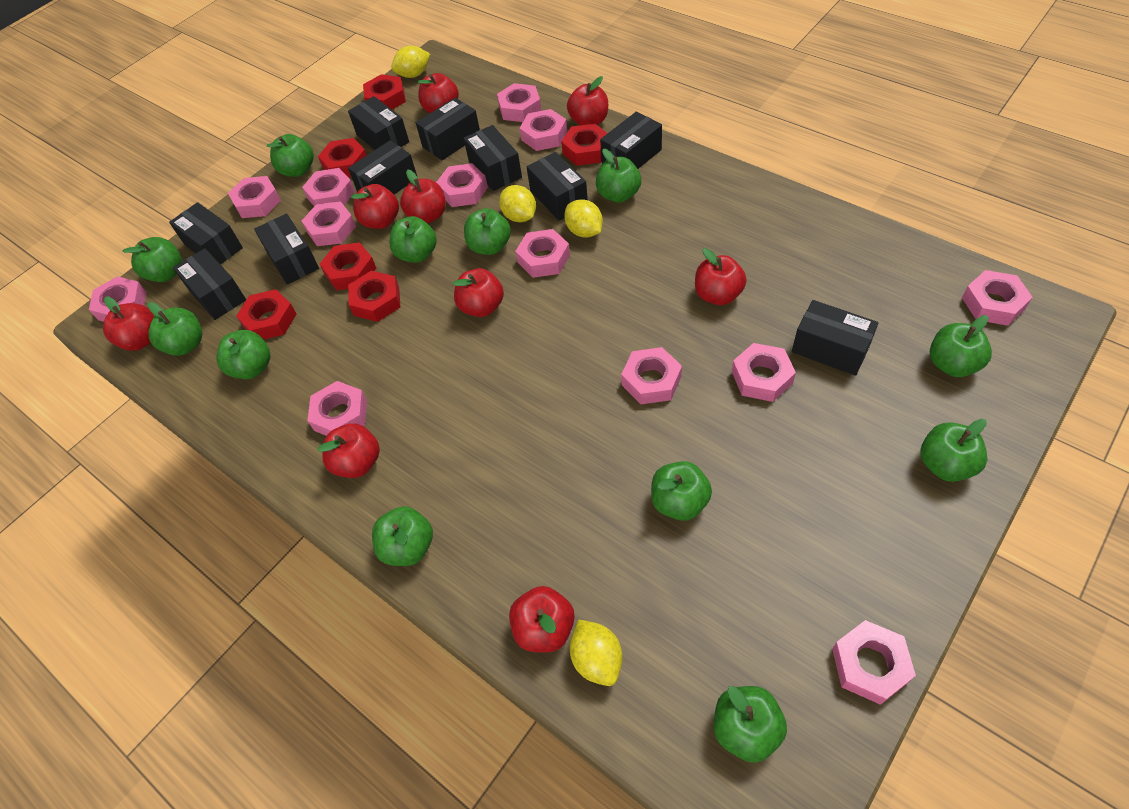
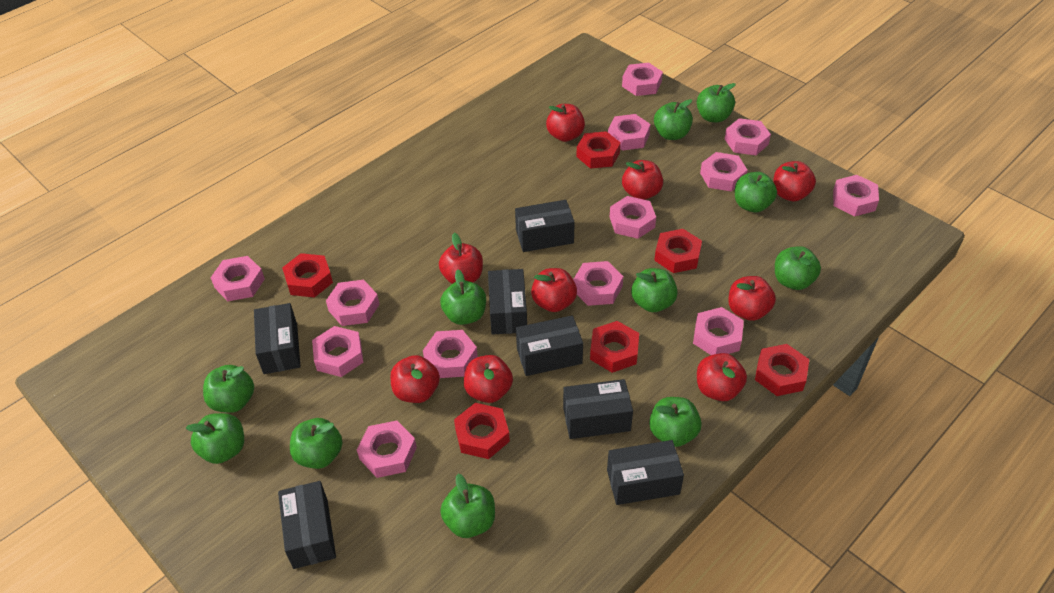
black box: [169,202,243,265] [173,248,246,320] [254,213,319,285] [348,96,409,150] [348,140,417,194] [416,98,480,160] [463,125,522,191] [527,152,588,221] [600,112,662,169] [792,300,879,376] = 10 -> [254,303,301,374] [278,481,336,569] [488,269,527,335] [515,200,575,252] [516,315,583,376] [563,379,633,439] [607,440,684,505] = 7
green apple: [122,237,182,282] [148,302,202,356] [217,330,270,379] [267,134,314,177] [372,506,433,566] [389,216,437,263] [464,208,511,255] [596,149,641,203] [651,461,712,521] [714,686,787,763] [921,419,987,482] [930,315,992,377] = 12 -> [186,413,244,464] [203,365,254,413] [290,418,343,469] [440,270,486,325] [440,474,495,538] [631,268,678,312] [649,397,702,447] [654,99,693,140] [697,83,736,122] [735,172,777,212] [775,246,821,290] = 11
yellow lemon: [391,46,430,78] [499,185,536,222] [564,199,603,238] [570,619,622,686] = 4 -> none = 0

